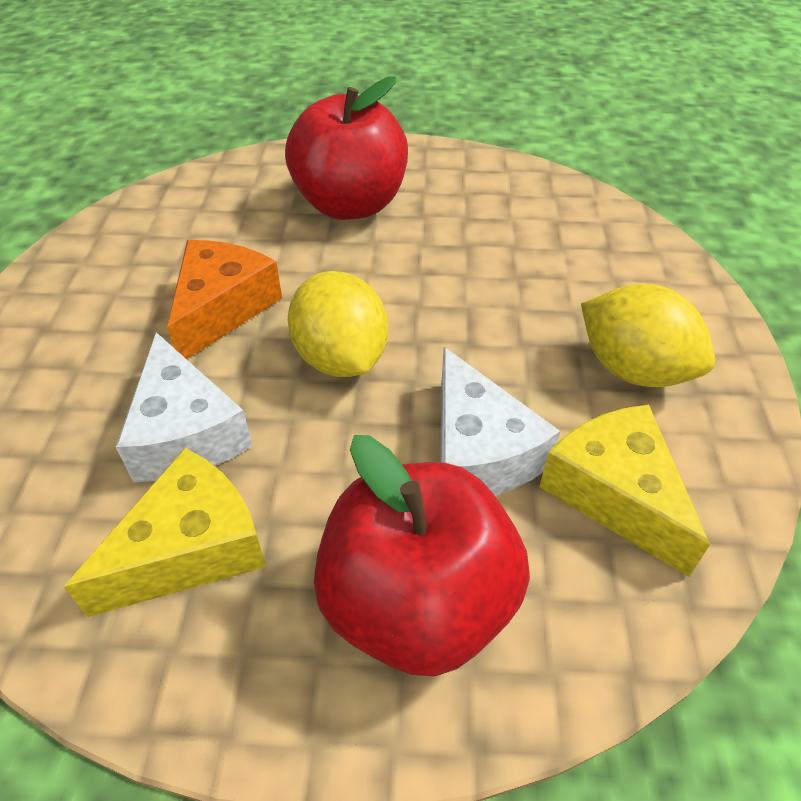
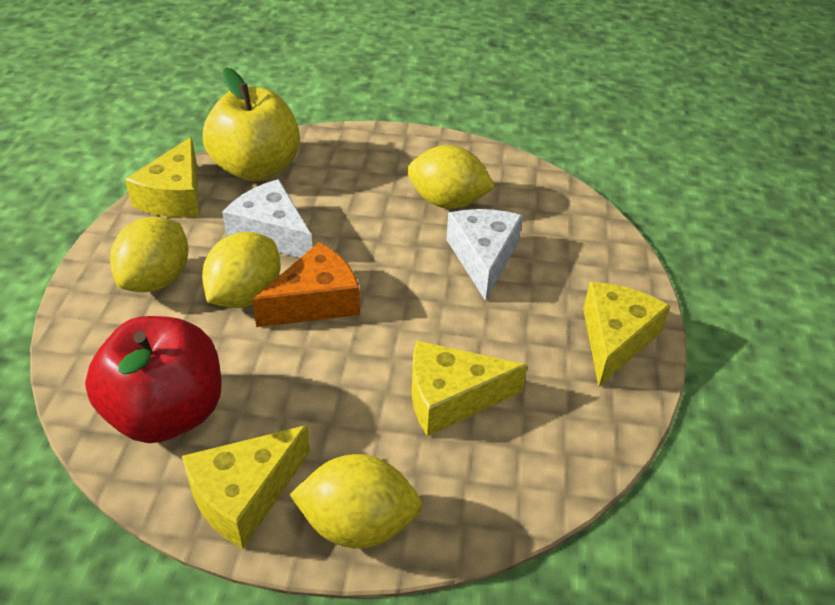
red apple: [285,76,408,220] [314,435,530,676] = 2 -> [85,316,222,443] = 1
yellow apple: none = 0 -> [203,67,300,182] = 1
yellow cheese: [64,448,266,617] [539,405,710,577] = 2 -> [125,137,199,217] [182,425,310,549] [412,341,527,436] [583,282,670,387] = 4
yellow lemon: [288,271,388,377] [581,284,715,387] = 2 -> [110,217,189,292] [202,232,281,308] [289,454,422,548] [407,145,495,209] = 4

